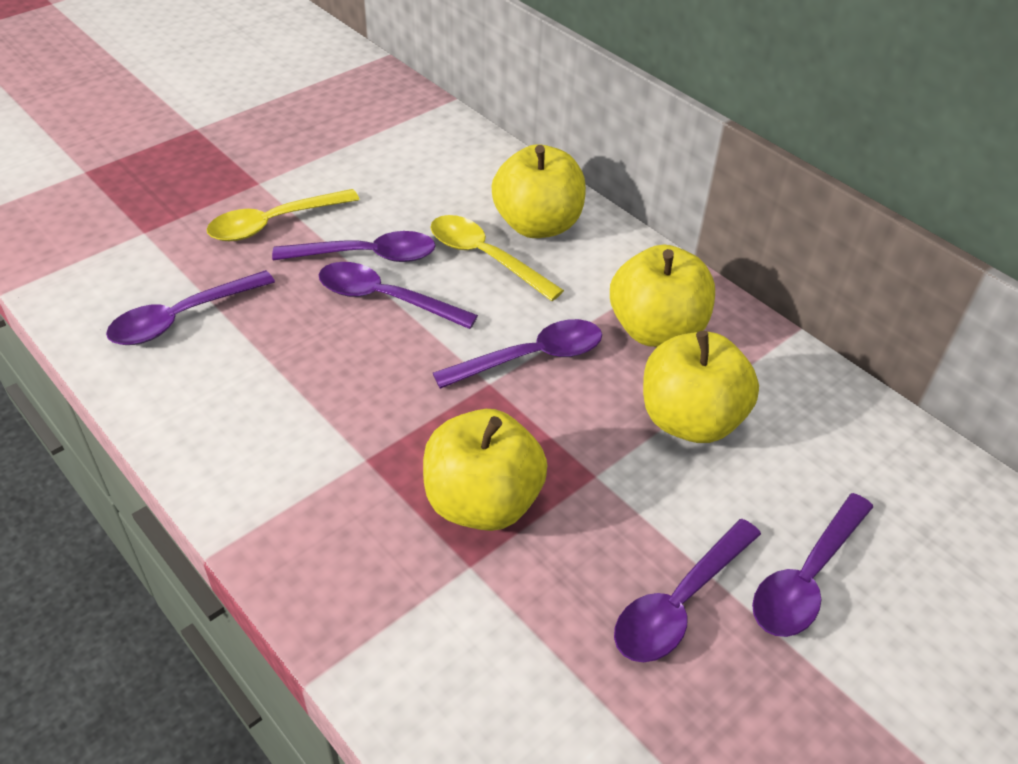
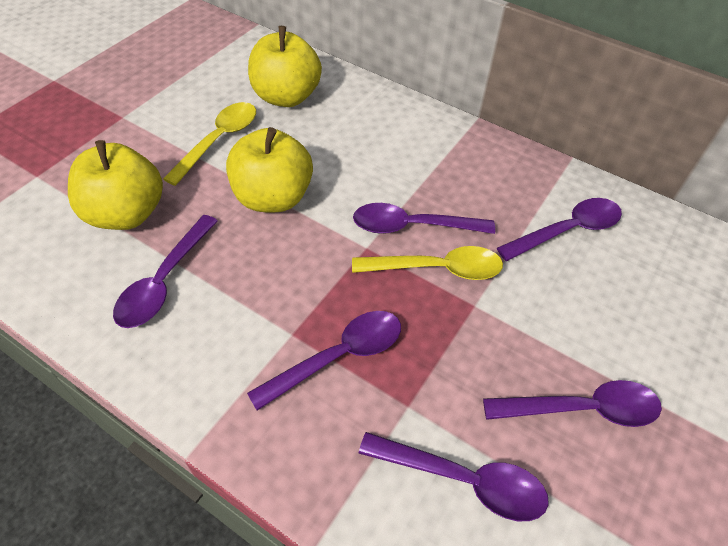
yellow apple: [423,409,547,531] [492,144,586,238] [610,245,715,347] [643,331,759,443] = 4 -> [68,140,163,230] [226,127,313,212] [248,26,322,107] = 3

